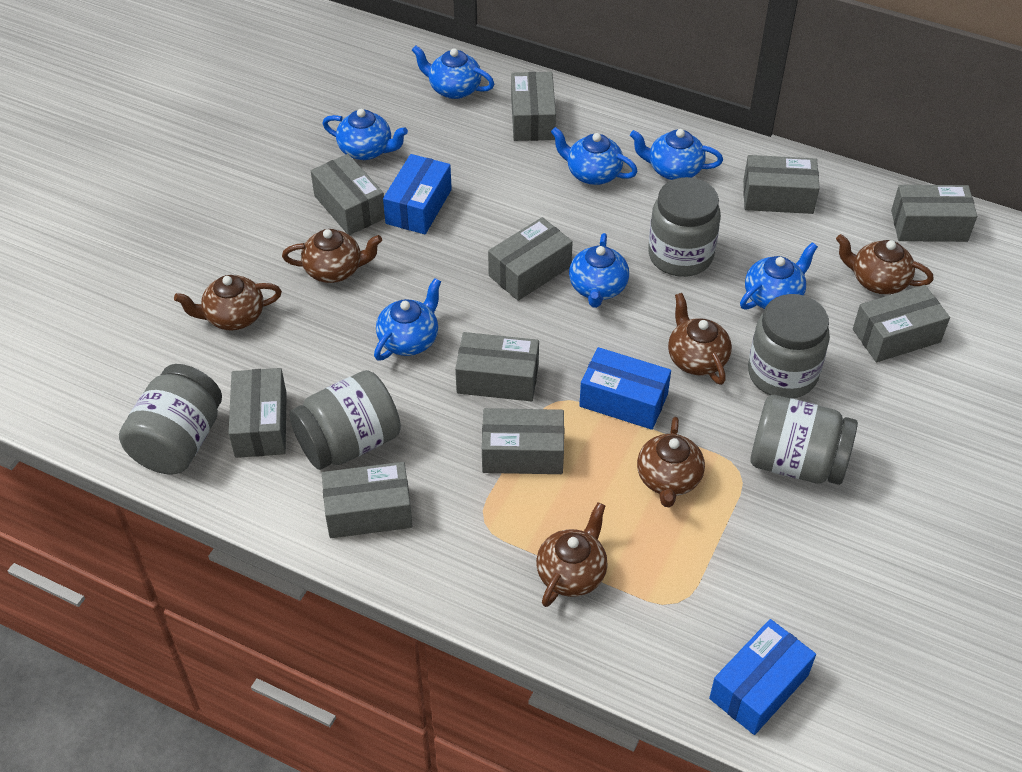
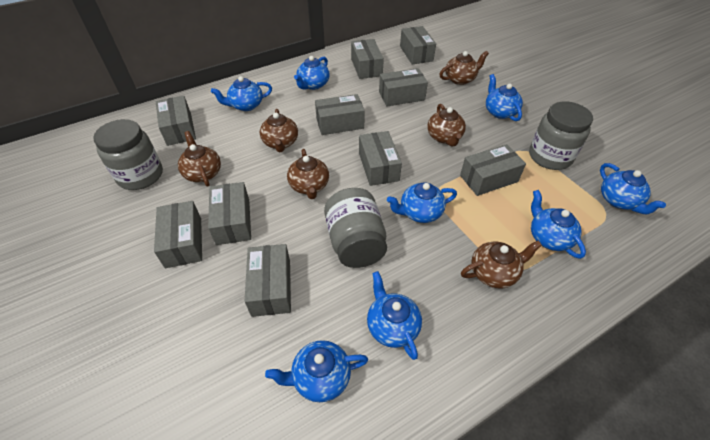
blue box: [383,154,452,234] [579,347,671,430] [709,619,816,735] = 3 -> none = 0
blue teapot: [322,109,408,160] [374,278,441,361] [412,45,494,99] [551,127,638,185] [569,233,629,308] [630,129,723,180] [740,242,818,310] = 7 -> [211,76,272,111] [265,340,368,402] [294,56,329,90] [367,271,422,360] [387,182,457,223] [486,74,523,121] [531,190,586,259] [600,163,666,214] = 8
grey jar: [119,364,222,474] [290,370,401,470] [648,177,721,277] [748,294,830,399] [751,395,858,485] = 5 -> [93,119,163,190] [324,188,387,268] [529,101,593,170] = 3

